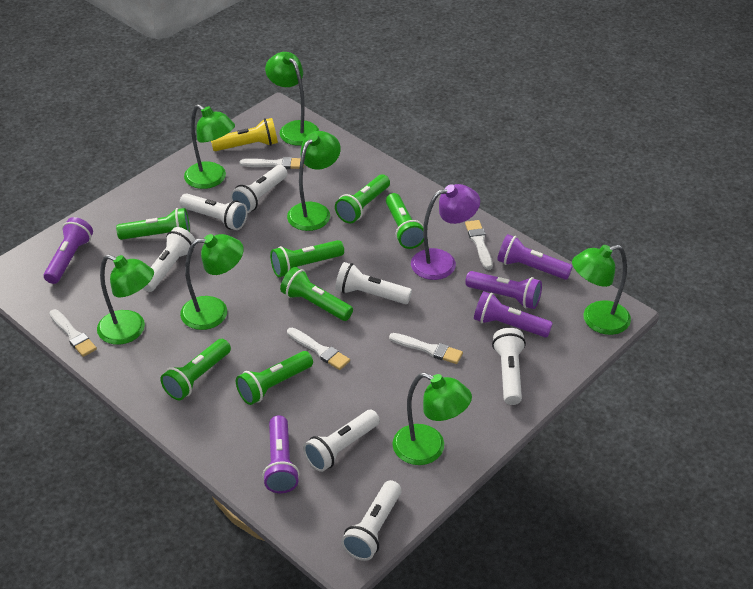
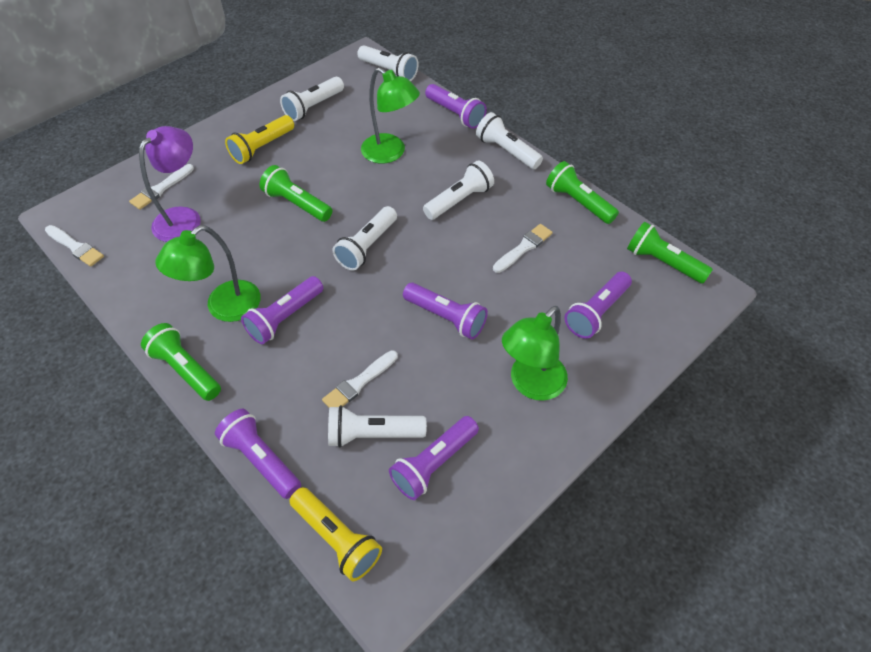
green flashlight: [116,208,190,240] [161,339,231,400] [236,351,313,405] [270,240,344,277] [280,267,353,321] [335,174,390,223] [386,193,424,249] = 7 -> [141,323,221,401] [259,165,332,222] [546,161,619,224] [627,221,713,284] = 4
green lamp: [97,255,154,345] [180,234,244,330] [184,104,235,189] [265,52,319,146] [287,131,341,231] [392,373,472,465] [572,245,631,335] = 7 -> [155,225,261,322] [361,67,420,164] [502,306,568,401] = 3
purple flashlight: [44,217,93,284] [263,415,300,493] [465,271,542,309] [474,291,553,337] [497,234,573,280] = 5 -> [215,409,301,499] [241,276,323,344] [389,416,479,500] [403,283,488,340] [425,84,487,129] [564,272,632,339] = 6
white brush: [49,309,97,357] [239,157,304,169] [287,328,350,370] [389,333,463,364] [465,220,493,270] = 5 -> [45,225,104,267] [129,164,194,210] [322,350,398,407] [493,224,553,273] = 4
white flashlight: [143,227,196,292] [180,193,248,230] [230,165,287,213] [303,410,380,472] [335,262,412,304] [341,480,401,561] [492,328,526,405] = 7 -> [280,77,344,121] [328,405,427,448] [332,206,397,270] [357,45,419,81] [423,161,494,220] [476,112,543,169] = 6
yellow flashlight: [211,118,278,151] = 1 -> [225,115,294,164] [289,487,382,581] = 2

